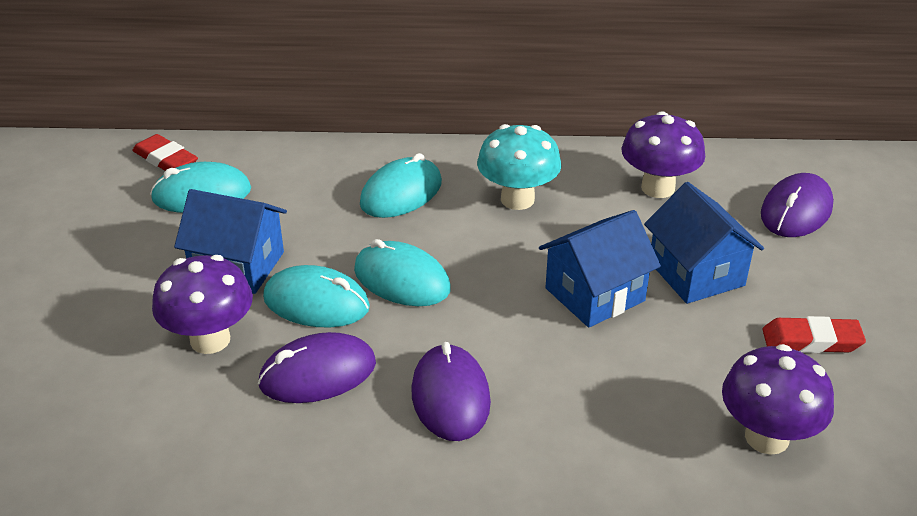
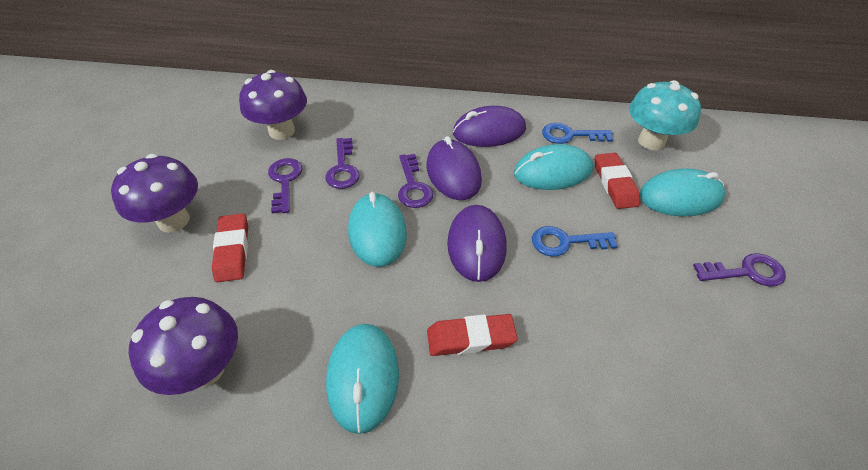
blue house: [174,189,287,294] [539,210,661,328] [644,182,764,304] = 3 -> none = 0
blue key: none = 0 -> [532,226,618,257] [542,123,613,144] = 2
purple key: none = 0 -> [268,158,302,213] [325,138,360,189] [398,154,433,208] [693,253,786,287] = 4
red eraser: [133,134,198,171] [762,316,866,353] = 2 -> [212,213,248,282] [427,314,518,356] [595,153,640,209] = 3

